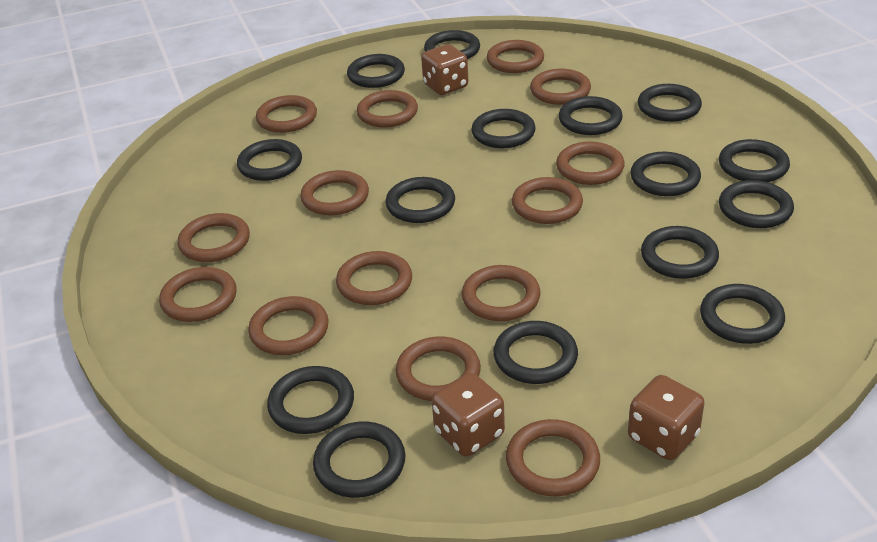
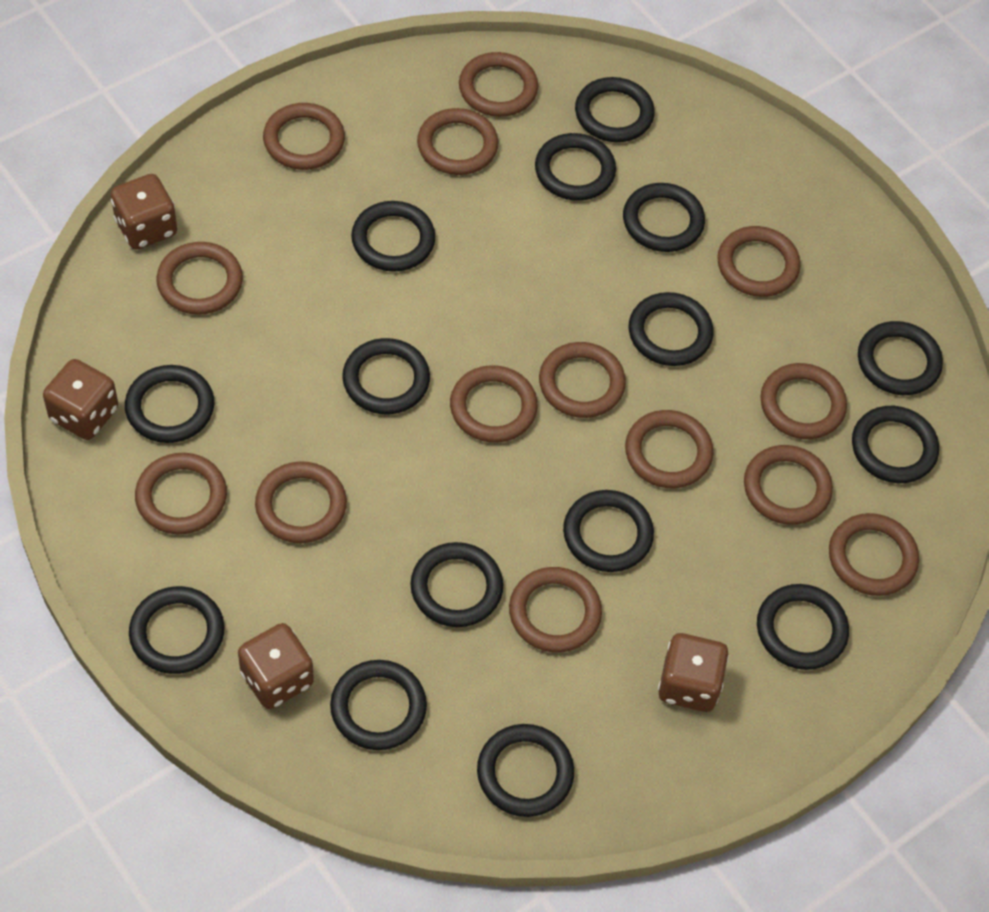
brown dice: [421,44,468,95] [432,373,505,457] [628,375,705,460] = 3 -> [43,359,118,440] [111,174,177,249] [238,623,314,709] [658,633,729,712] = 4

